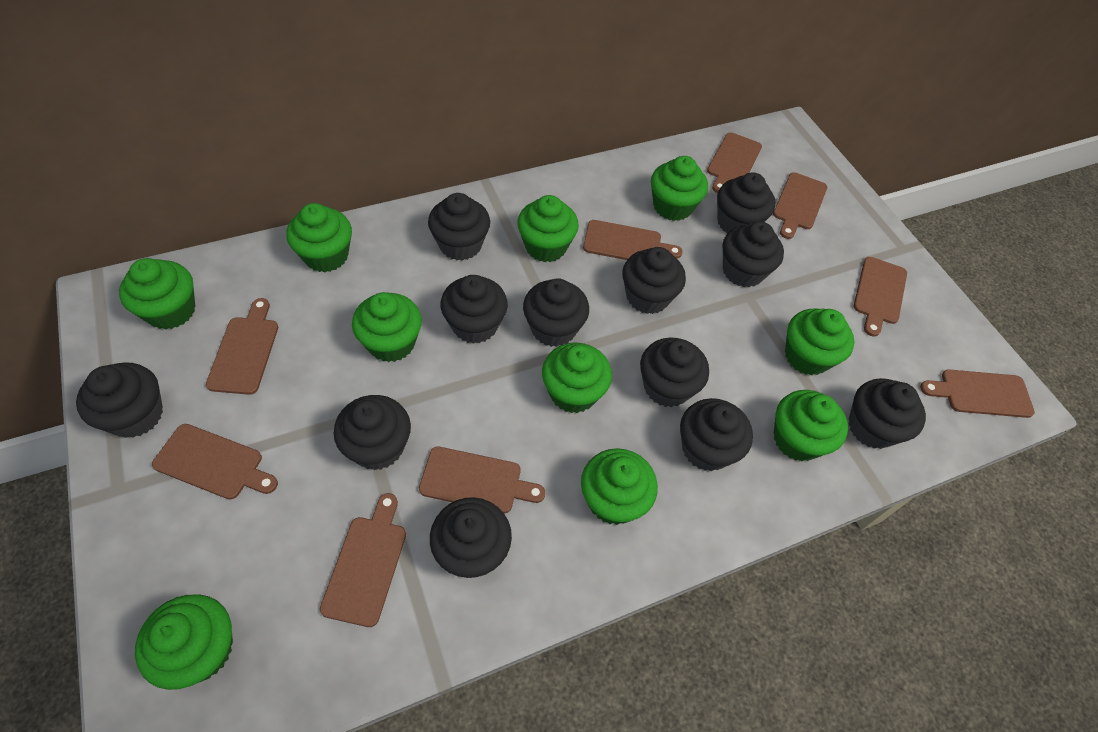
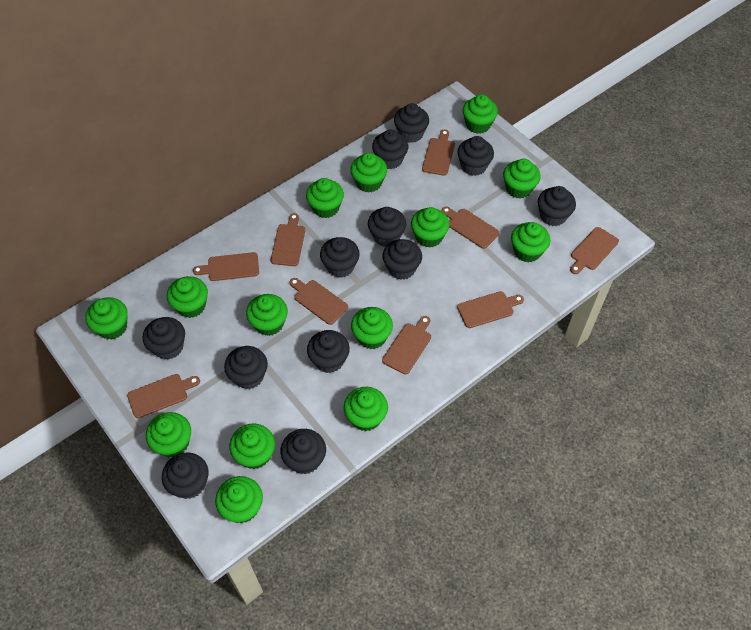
green cupcake: [119,258,195,330] [135,594,233,690] [286,203,352,272] [352,292,422,362] [517,195,579,262] [542,343,612,413] [581,448,658,525] [651,156,708,221] [774,390,848,461] [785,308,855,375] = 10 -> [85,297,128,340] [146,412,191,457] [167,276,208,318] [215,476,263,523] [229,424,275,469] [246,294,288,336] [306,178,344,218] [344,387,388,431] [350,153,387,193] [351,307,393,349] [411,207,450,248] [463,94,498,134] [503,159,541,199] [511,222,550,263] = 14

